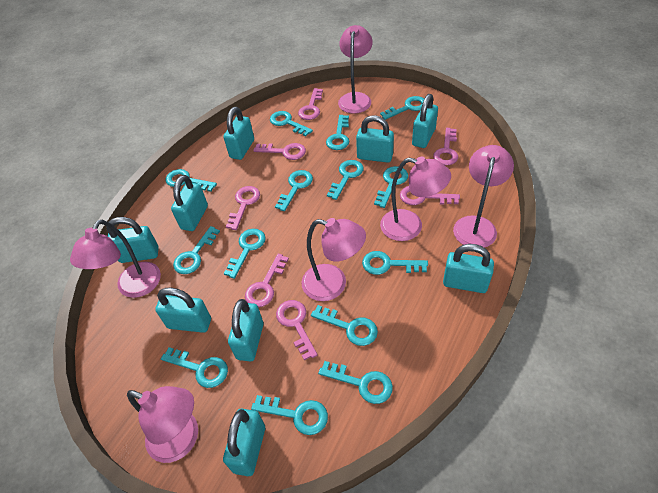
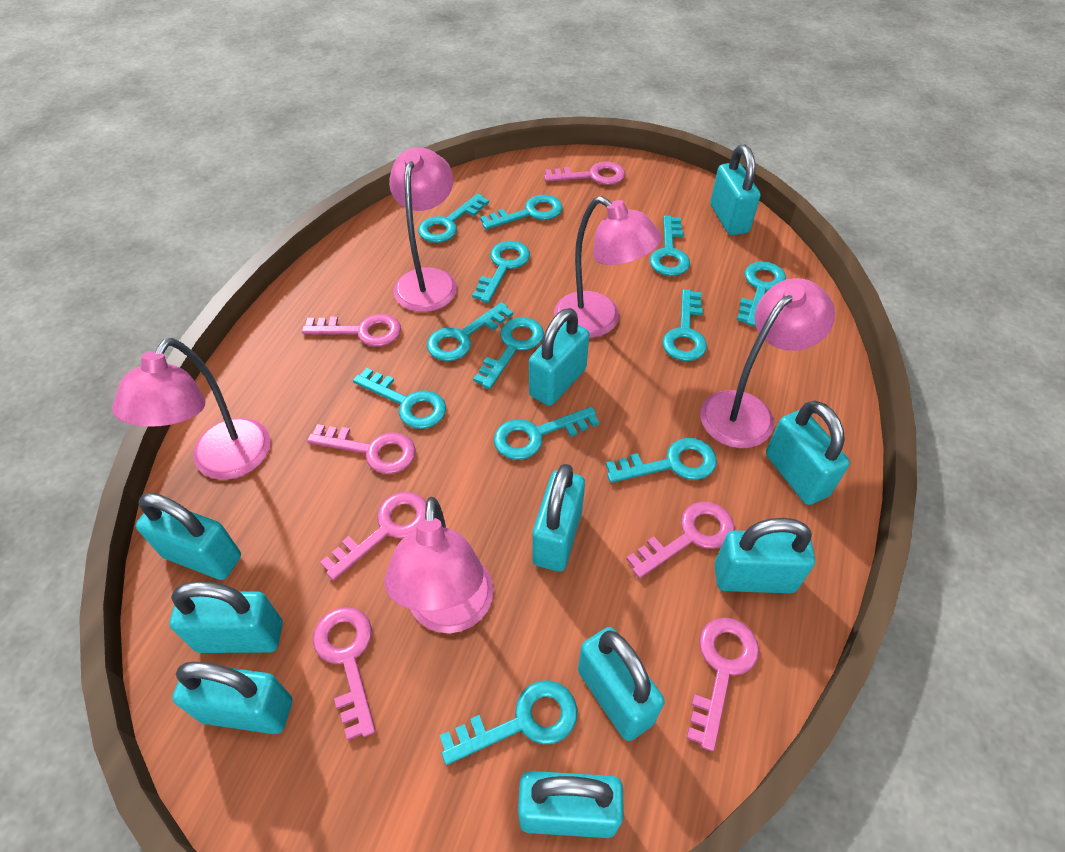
pink lamp: [70,220,161,298] [127,386,198,463] [301,218,366,301] [338,25,372,113] [380,157,451,241] [453,145,514,248] = 6 -> [112,338,271,480] [385,497,494,633] [389,147,457,312] [554,196,662,338] [700,278,835,448] = 5
turquoise key: [161,347,228,388] [166,169,217,192] [173,226,220,274] [224,229,266,279] [251,395,328,435] [270,111,313,136] [275,170,313,211] [311,305,378,346] [318,361,393,404] [326,115,349,150] [327,160,364,200] [362,251,428,275] [374,166,408,208] [380,96,424,120] = 14 -> [353,368,446,429] [418,194,489,243] [427,302,513,361] [439,680,578,765] [472,241,530,303] [473,317,544,389] [480,195,562,230] [494,406,599,460] [606,438,717,483] [650,215,690,276] [662,289,707,361] [737,261,786,326] = 12
turquoise padlock: [106,217,159,263] [155,288,211,333] [171,175,208,231] [223,107,254,160] [223,408,265,476] [228,299,264,361] [356,115,394,163] [412,94,438,148] [443,244,494,293] = 9 -> [136,493,241,580] [169,581,283,653] [172,662,292,734] [518,771,624,838] [529,308,589,406] [533,464,585,572] [578,627,665,741] [710,145,760,235] [714,518,815,593] [766,401,850,505] = 10

